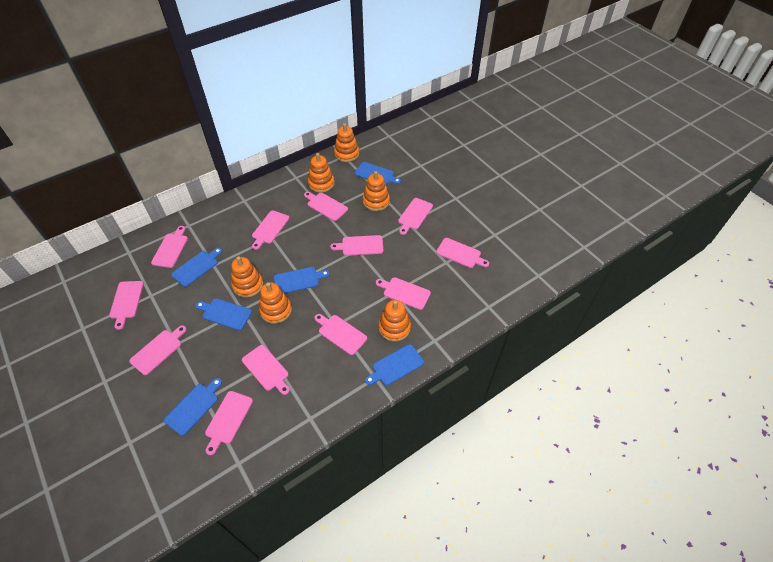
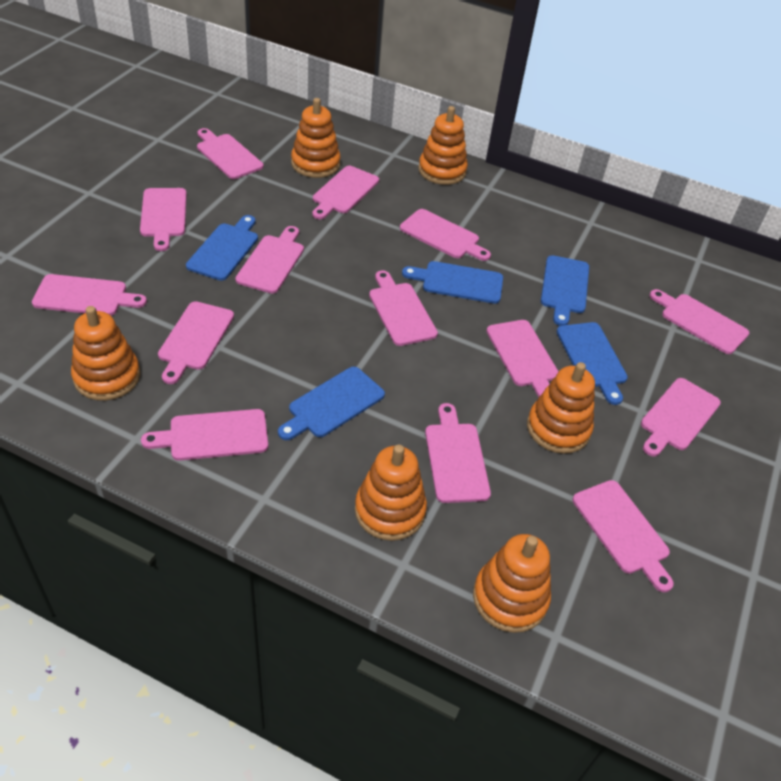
blue cutting board: [164,378,222,436] [171,248,222,287] [196,298,252,330] [274,267,330,294] [355,162,401,185] [365,344,424,385] = 6 -> [186,215,258,281] [278,367,385,440] [402,261,503,304] [541,255,589,326] [556,322,628,405] = 5
pink cutting board: [109,281,144,330] [129,325,187,375] [151,226,188,268] [205,391,253,455] [242,345,290,395] [252,210,289,250] [304,192,348,221] [314,314,367,355] [330,235,383,256] [376,277,431,310] [398,198,433,235] [436,238,489,268] = 12 -> [32,274,147,316] [140,188,187,251] [141,409,268,461] [158,301,234,384] [197,128,263,179] [235,226,304,294] [312,166,379,219] [369,270,438,346] [400,209,491,261] [425,403,491,503] [486,320,559,397] [572,480,674,593] [641,378,721,457] [649,289,749,354] = 14

